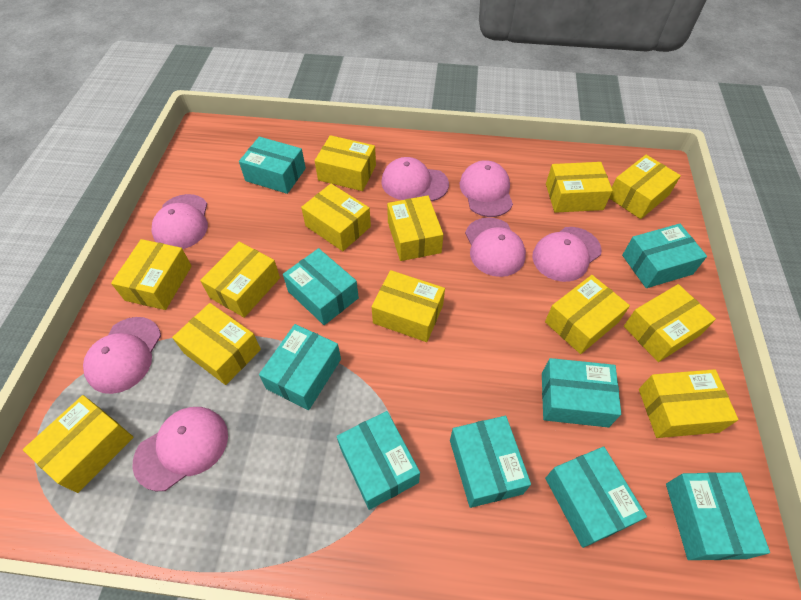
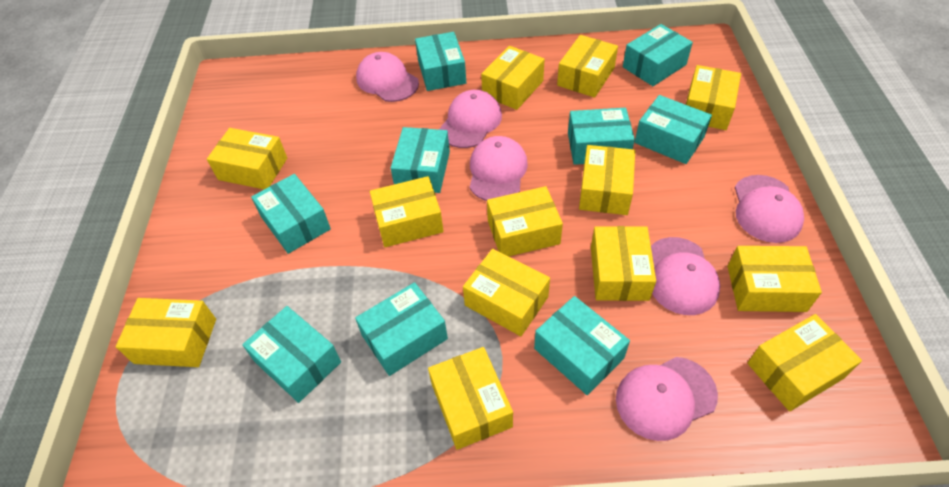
pink cap: [83,317,161,394] [133,407,228,491] [151,194,208,249] [381,157,449,201] [459,160,513,217] [465,217,526,277] [532,227,602,282] = 7 -> [356,52,419,102] [439,90,502,148] [470,136,528,201] [616,357,718,441] [651,237,720,315] [735,175,804,243] = 6

